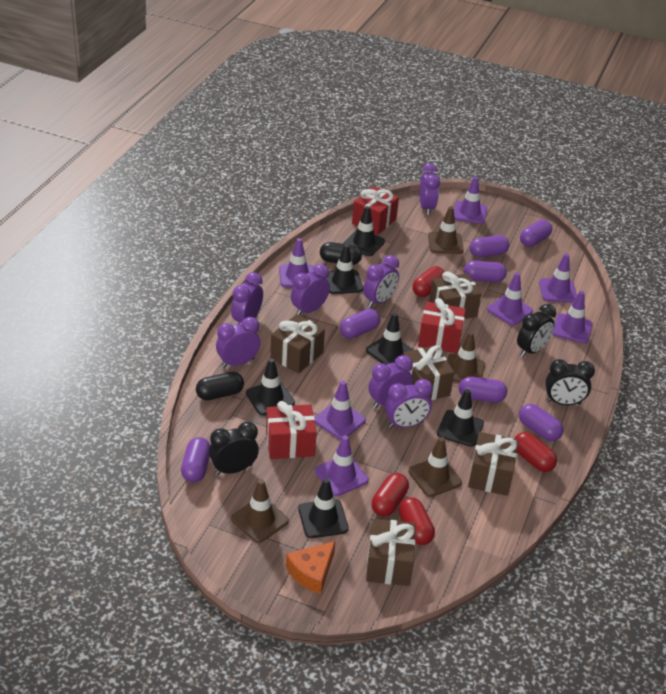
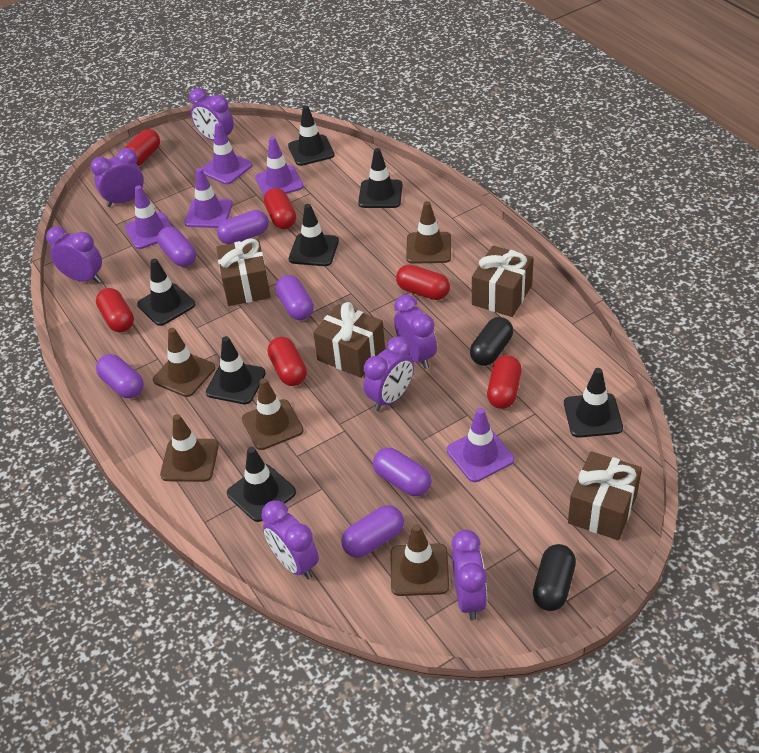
black clock: [209,422,259,475] [517,304,556,357] [545,359,595,405] = 3 -> none = 0
black traffic cone: [246,358,295,416] [298,478,349,538] [325,244,363,294] [343,206,385,256] [366,313,414,365] [437,389,484,447] = 6 -> [137,258,195,326] [206,336,266,404] [227,447,296,522] [288,105,335,166] [289,204,339,266] [358,148,403,208] [564,368,623,438] = 7
brown gift: [270,314,325,374] [366,519,415,586] [403,345,454,400] [429,272,481,319] [468,432,518,496] = 5 -> [216,238,271,306] [313,302,385,378] [472,245,534,317] [568,451,642,540] = 4
brown traffic cone: [231,479,289,543] [408,437,462,497] [428,206,464,254] [447,331,485,383] = 4 -> [153,328,215,397] [160,414,219,482] [242,378,304,450] [390,524,449,596] [406,201,451,264] = 5
orange cheese: [286,541,335,594] = 1 -> none = 0
purple capsule: [181,437,211,482] [340,309,380,339] [459,377,507,403] [464,261,507,282] [470,235,509,258] [519,404,564,441] [520,220,552,247] = 7 -> [96,354,144,398] [157,227,196,267] [217,210,269,244] [275,275,314,320] [341,505,404,558] [373,448,431,496] = 6
purple traffic cone: [279,238,314,287] [314,381,366,439] [315,435,369,496] [454,177,487,224] [487,273,533,325] [539,253,577,303] [552,291,593,344] = 7 -> [125,185,172,249] [184,168,233,228] [202,123,253,185] [255,137,304,196] [447,408,514,482] = 5
red capsule: [371,473,409,517] [398,497,435,545] [412,266,444,297] [514,432,557,472] = 4 -> [96,288,134,332] [125,129,160,166] [264,188,296,229] [267,337,307,386] [396,264,450,300] [487,355,522,409] = 6
red gift: [266,401,317,459] [352,186,399,235] [418,298,466,353] = 3 -> none = 0

